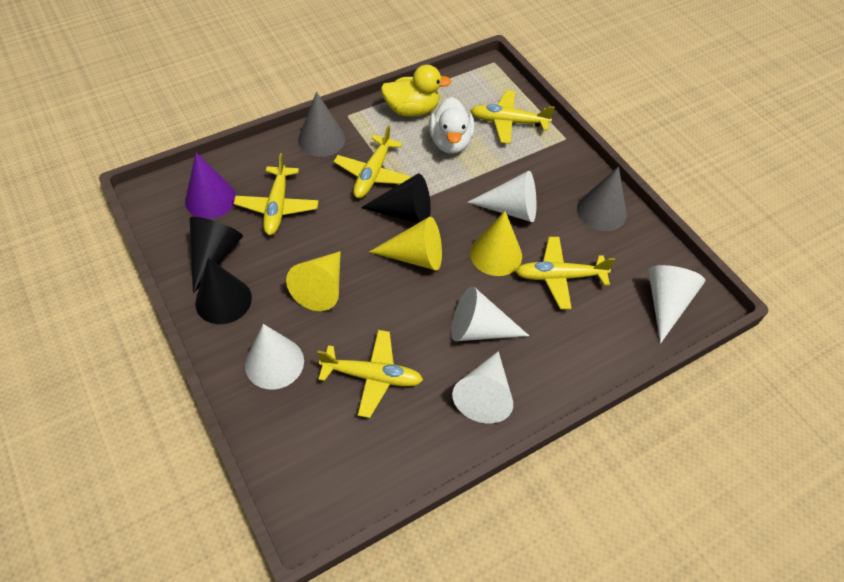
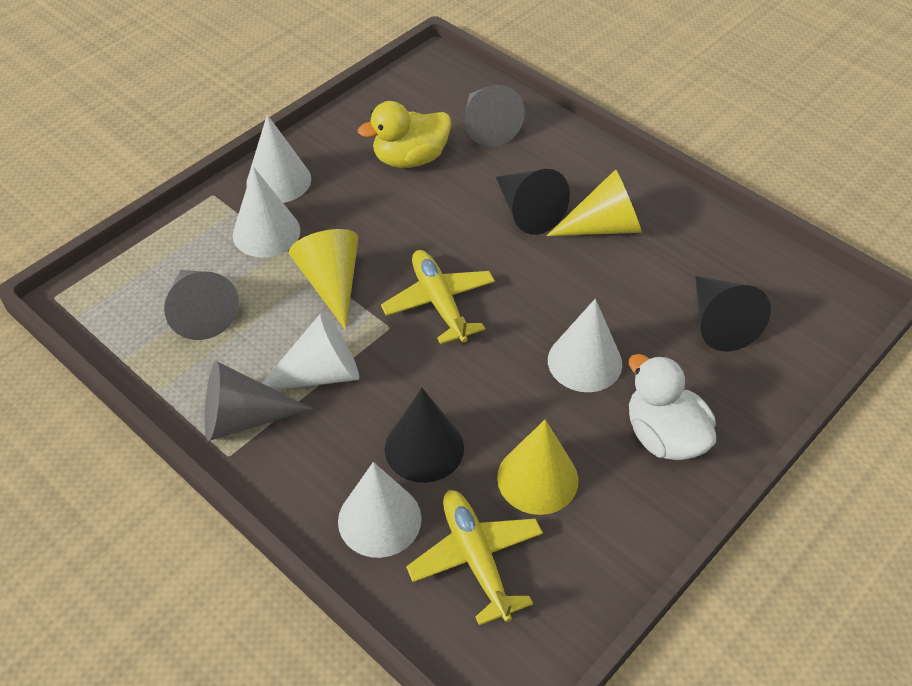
grey cone: [298,92,346,157] [577,166,627,231] = 2 -> [164,270,239,340] [205,361,313,441] [465,85,525,147] = 3
purple cone: [185,153,236,219] = 1 -> none = 0
yellow plane: [233,153,319,235] [317,330,423,418] [333,125,412,198] [470,90,555,144] [515,237,615,309] = 5 -> [381,250,495,344] [406,490,543,625] = 2

